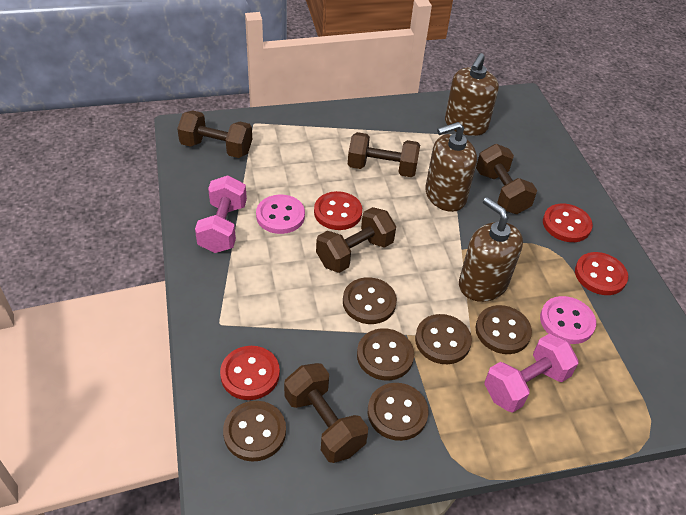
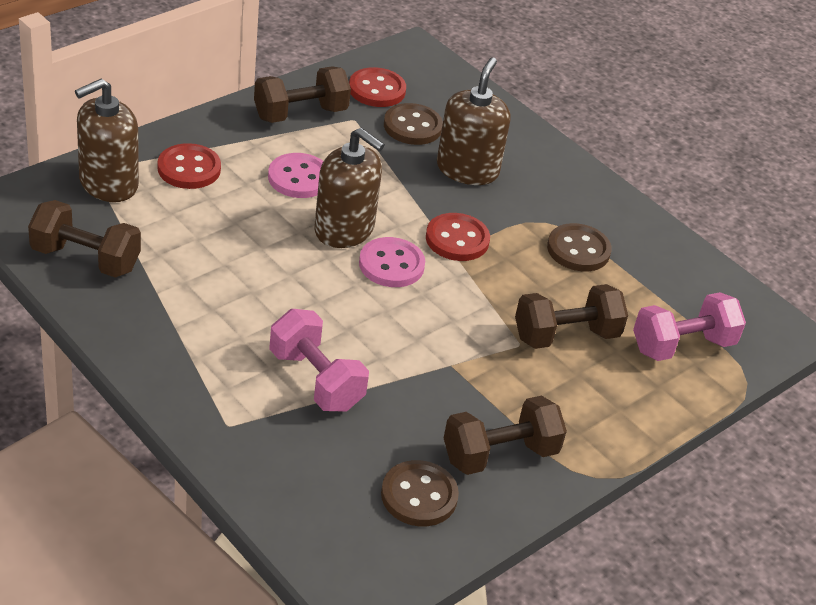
brown button: [223,401,286,462] [343,277,397,324] [357,328,414,380] [368,383,429,441] [415,314,472,364] [476,305,532,354] = 6 -> [381,460,459,526] [384,103,443,145] [547,223,612,272] = 3
brown dumbbell: [177,111,252,158] [284,363,368,463] [316,207,396,273] [348,132,420,177] [476,144,537,214] = 5 -> [28,200,141,278] [254,66,351,123] [444,395,567,475] [515,284,628,349] = 4
red button: [220,346,280,400] [314,191,362,230] [543,204,593,242] [575,252,628,295] = 4 -> [158,143,221,189] [349,67,406,107] [426,213,490,261] = 3

